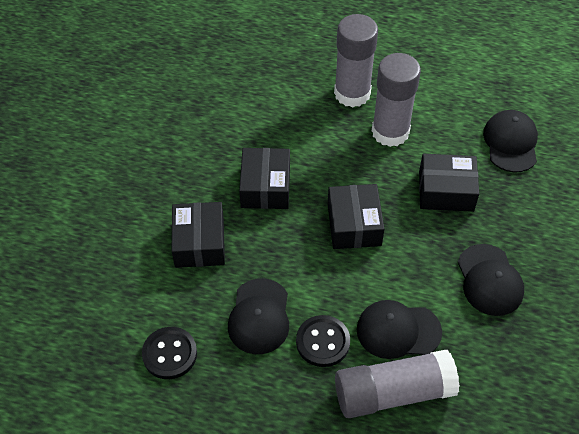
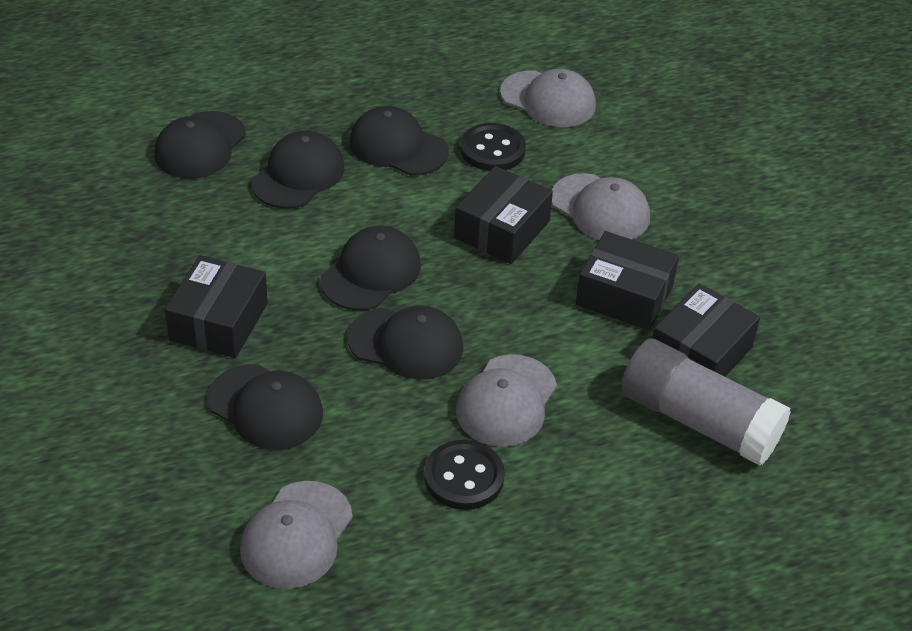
black cap: [228,278,289,354] [356,300,442,359] [458,244,524,316] [483,110,538,173] = 4 -> [154,111,246,179] [207,364,323,450] [251,131,345,209] [320,226,421,310] [347,305,463,380] [350,106,449,176] = 6
grey cap: none = 0 -> [240,481,353,589] [456,354,557,447] [500,69,596,127] [552,173,650,240] = 4
grey glue stick: [334,14,378,107] [335,350,460,418] [372,53,421,147] = 3 -> [621,338,791,466] = 1

